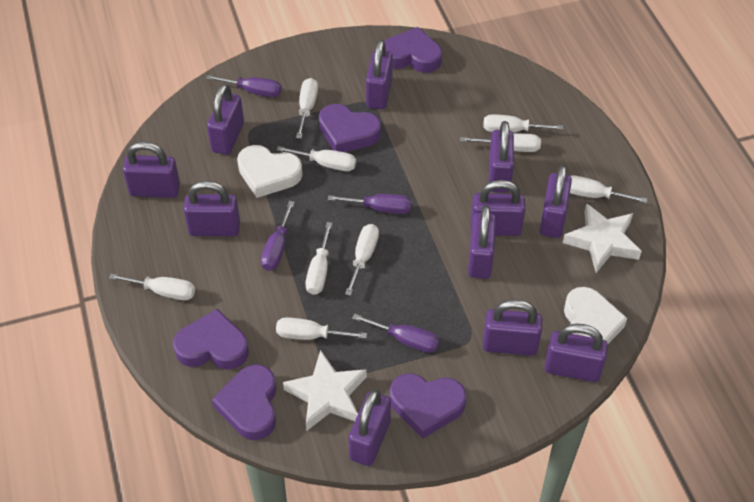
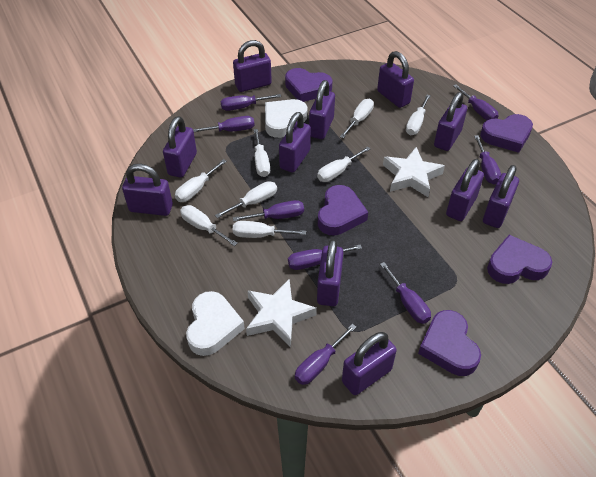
purple screwdriver: [206,75,282,97] [261,201,295,271] [328,194,411,214] [352,314,439,353] = 4 -> [193,116,255,132] [220,94,281,111] [233,200,304,221] [288,245,362,270] [295,324,356,385] [380,262,431,324] [453,84,499,120] [474,135,501,185] = 8
white screwdriver: [109,273,195,300] [276,317,367,340] [277,146,356,171] [296,78,318,139] [305,222,332,295] [345,224,379,296] [460,133,541,152] [483,114,563,133] [570,175,647,203] = 9 -> [175,159,227,202] [180,205,238,246] [215,181,277,218] [232,221,306,238] [253,129,270,177] [317,146,370,182] [340,99,374,139] [406,95,431,135] = 8

